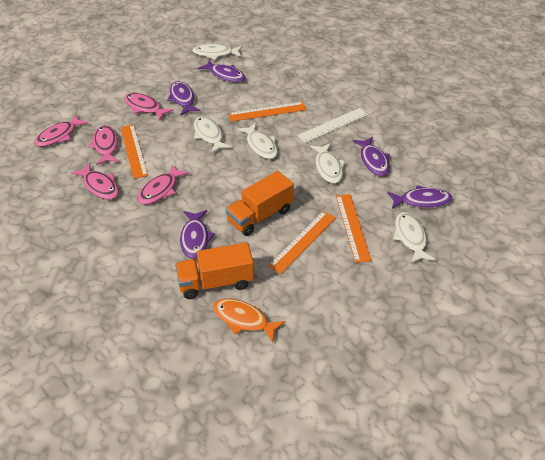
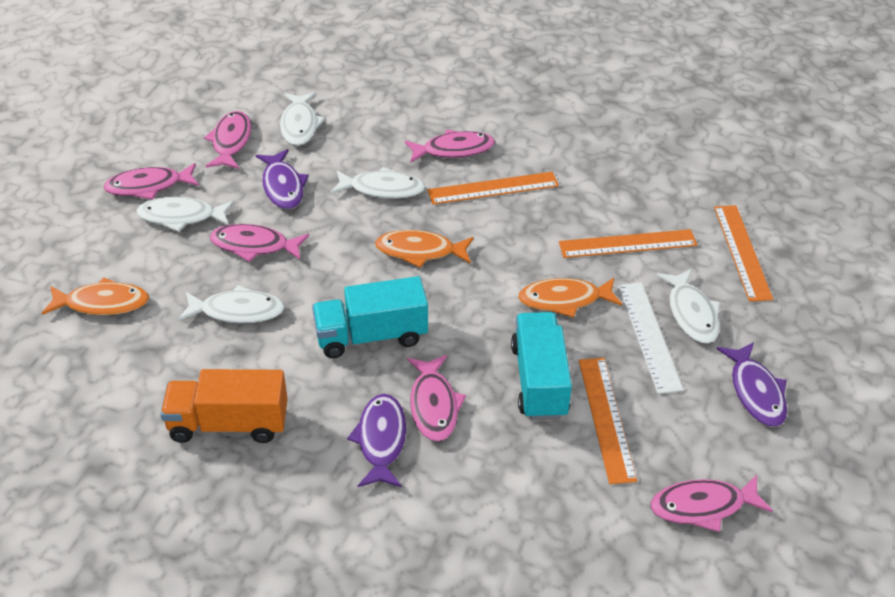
orange fish: [213,299,285,343] = 1 -> [42,277,149,315] [375,230,473,268] [518,278,622,318] = 3
orange truck: [175,242,254,299] [226,171,294,236] = 2 -> [160,369,288,443] = 1
pink fish: [34,115,89,147] [71,163,119,199] [88,125,119,165] [124,93,173,121] [138,164,189,205] = 5 -> [103,163,199,200] [204,111,251,169] [210,224,309,262] [405,130,495,163] [407,355,466,441] [651,475,773,532] = 6
purple fish: [167,81,200,115] [180,210,215,259] [198,60,246,83] [353,137,390,176] [387,185,452,209] = 5 -> [256,149,309,209] [347,394,406,487] [717,342,787,427] = 3
turquoise truck: none = 0 -> [312,276,428,358] [511,312,572,420] = 2

